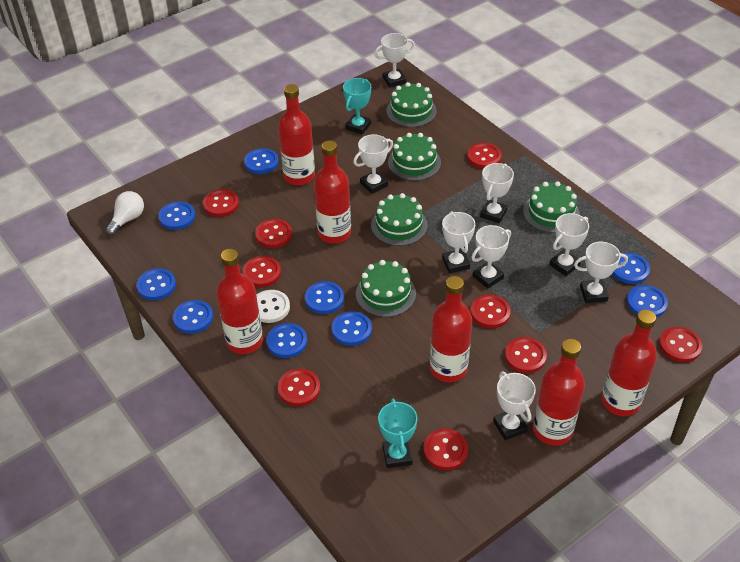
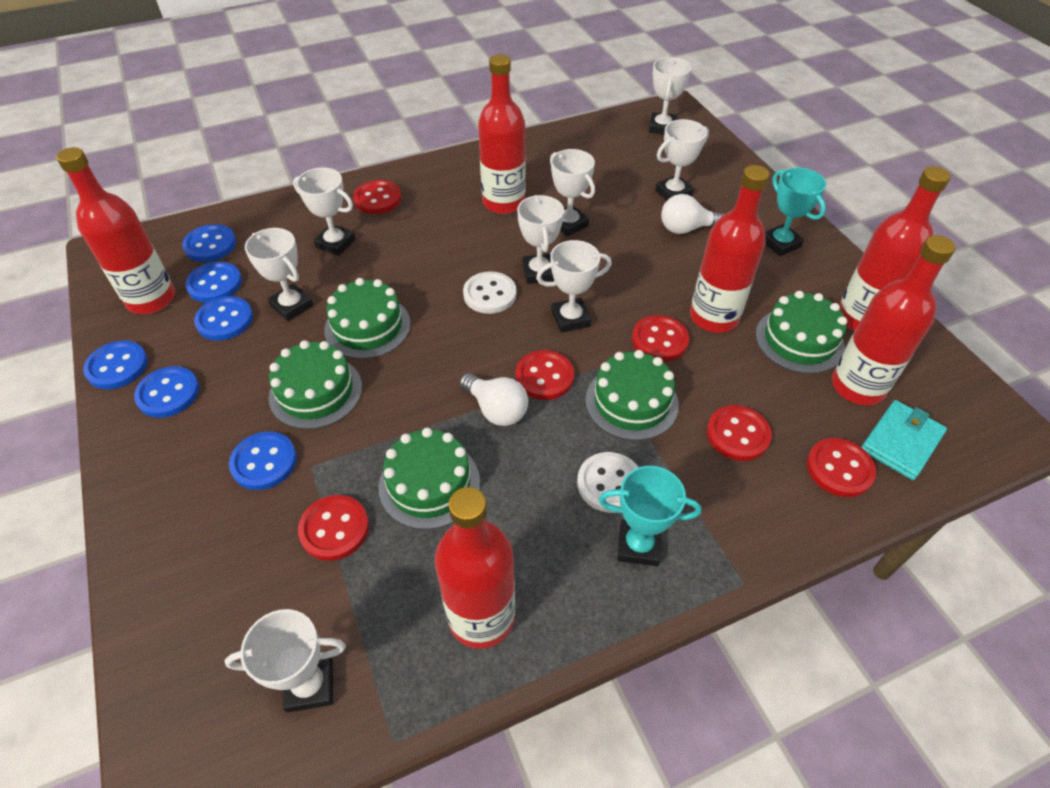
blue button: [136,268,176,300] [158,201,195,230] [173,300,213,334] [244,148,279,174] [266,323,307,358] [305,281,344,314] [331,311,372,346] [612,253,650,284] [627,285,668,318] = 9 -> [83,341,148,389] [134,366,199,418] [182,224,236,262] [185,262,242,303] [194,296,253,341] [229,431,297,490] = 6
red button: [203,189,239,217] [243,256,281,287] [255,219,292,248] [278,369,320,406] [423,429,468,470] [467,143,502,169] [470,295,511,328] [505,337,547,373] [659,327,703,362] = 9 -> [298,495,369,560] [353,180,401,214] [516,350,574,400] [632,315,689,362] [707,405,772,461] [807,438,876,497] = 6
turquoise wallet: none = 0 -> [861,400,947,480] = 1
white button: [256,290,290,323] = 1 -> [463,271,516,314] [577,452,639,513] = 2
white light bulb: [106,191,144,235] = 1 -> [460,373,528,426] [661,194,724,234] = 2

